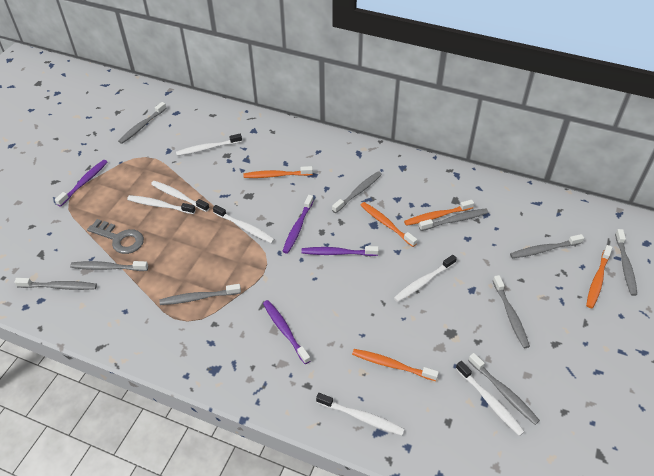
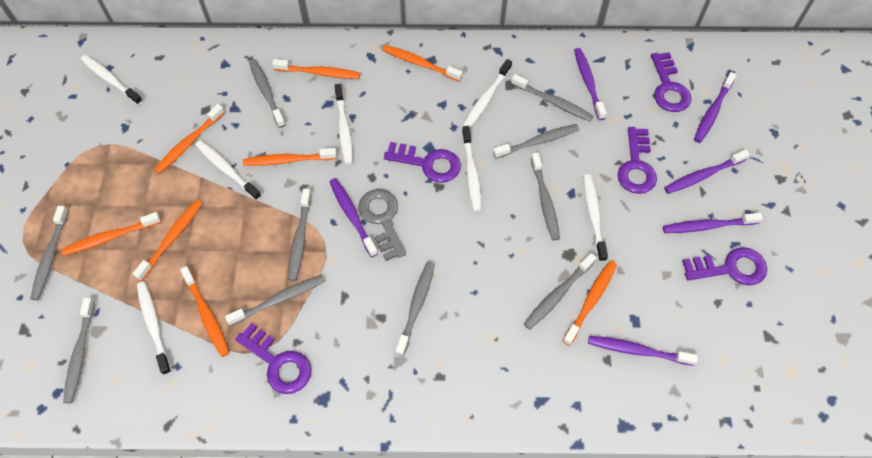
orange toothbrush: [243,166,313,178] [352,349,439,381] [361,202,417,247] [404,200,474,226] [586,245,612,308] = 5 -> [61,212,161,256] [133,200,203,281] [154,104,225,174] [180,266,229,357] [243,148,337,166] [272,59,360,79] [382,45,462,81] [563,261,617,346] = 8
purple key: none = 0 -> [235,323,311,394] [384,142,461,183] [618,127,657,194] [651,52,691,112] [682,247,767,285] = 5
purple toothbrush: [55,160,108,207] [263,300,311,364] [282,195,314,254] [301,246,379,256] = 4 -> [329,178,378,257] [574,48,607,120] [588,336,698,366] [663,213,763,233] [664,150,750,194] [694,72,737,143] = 6

